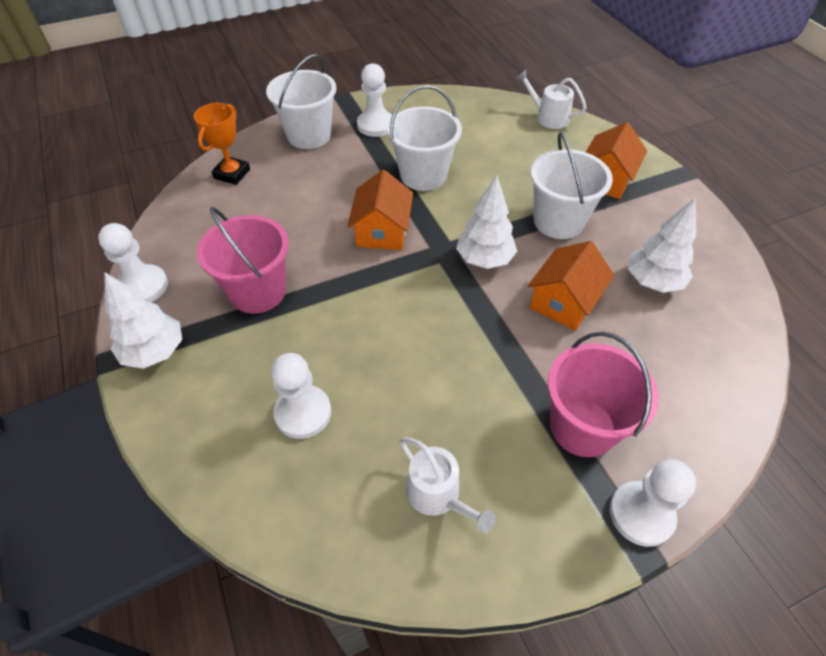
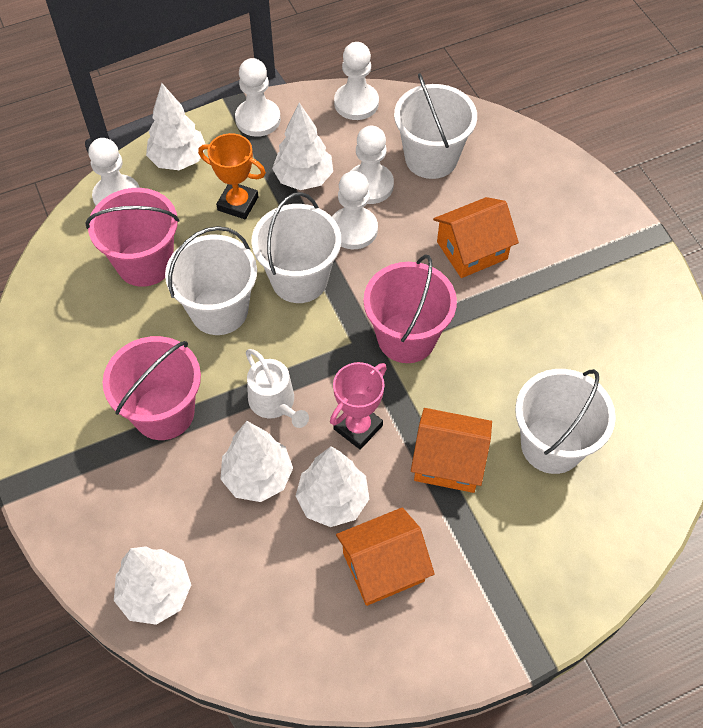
pink bucket: [197,207,289,314] [548,332,659,457] = 2 -> [86,188,179,287] [103,336,201,440] [364,254,457,363] = 3
pink trophy: none = 0 -> [330,362,387,450] = 1
white bucket: [266,54,336,149] [387,85,462,191] [530,132,613,239] = 3 -> [165,226,257,335] [251,192,341,303] [394,73,477,179] [515,369,616,474] = 4
white pawn: [98,223,168,302] [271,353,332,439] [357,63,392,137] [610,459,696,547] = 4 -> [88,138,140,206] [235,58,281,137] [332,171,378,249] [334,42,379,120] [351,126,394,204] = 5
white tree: [104,272,182,369] [456,175,517,269] [628,198,696,293] = 3 -> [114,546,191,625] [146,83,206,170] [221,421,293,502] [272,103,333,190] [296,447,369,527] = 5
white watering can: [400,437,496,533] [517,70,587,129] = 2 -> [246,349,309,428] = 1

